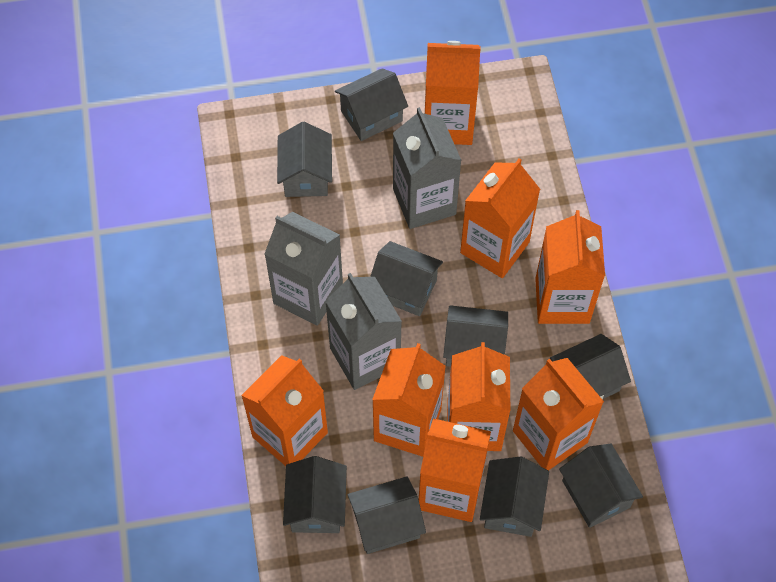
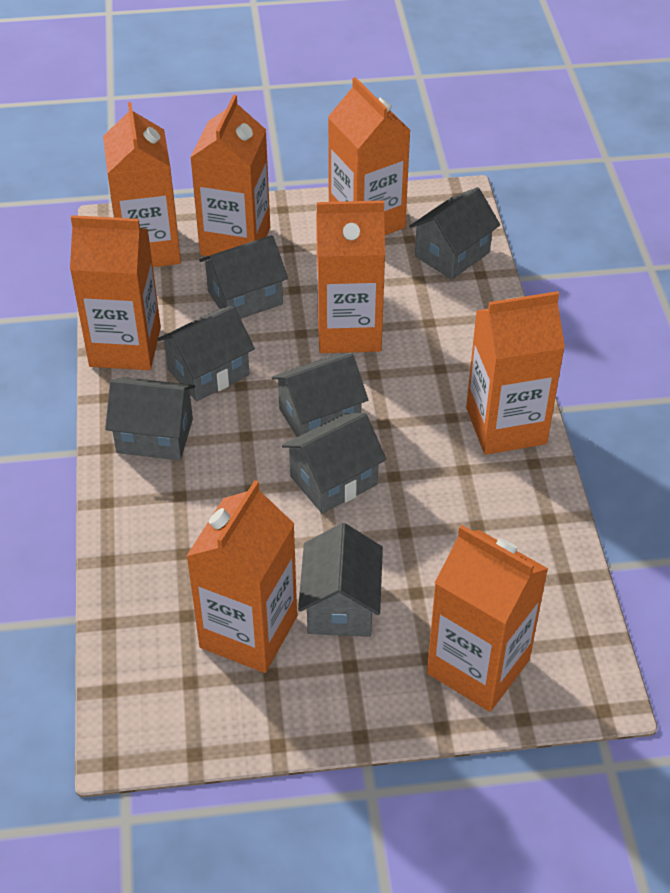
grey carton: [264,212,343,326] [325,273,402,390] [393,107,462,229] = 3 -> none = 0
grey house: [277,122,332,197] [283,456,347,533] [335,68,408,141] [348,476,426,554] [370,241,443,316] [443,305,508,367] [480,456,549,537] [550,334,631,399] [559,444,643,528] = 9 -> [105,377,195,460] [157,306,255,401] [199,235,288,319] [272,353,368,437] [282,413,387,514] [298,523,383,637] [409,187,500,280] = 7

